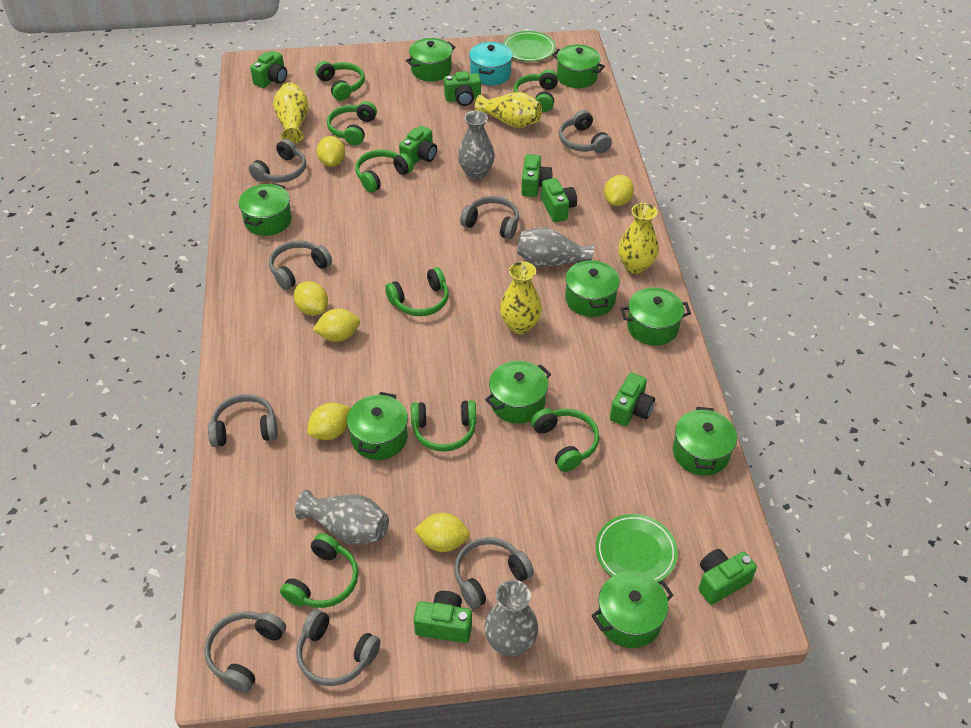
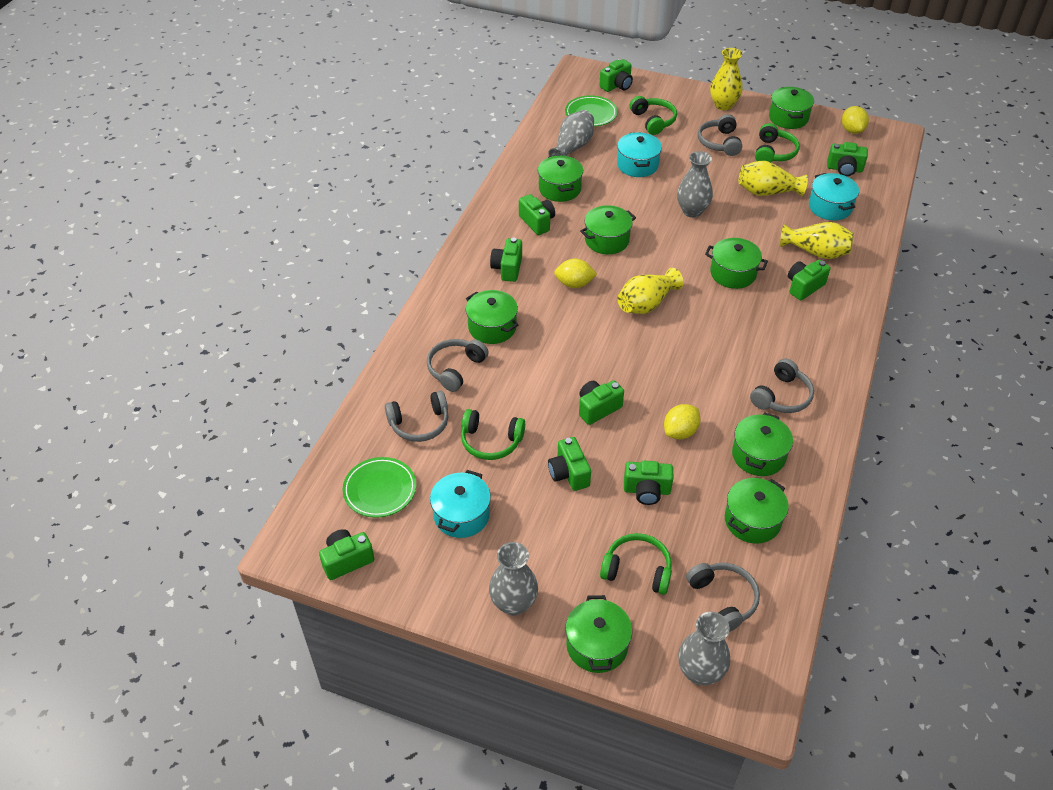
green camera: [250,51,287,88] [399,126,437,166] [414,591,472,643] [444,71,481,106] [521,154,553,197] [541,178,577,222] [610,373,655,426] [699,549,757,605] = 8 -> [319,529,374,580] [490,238,522,282] [519,194,555,235] [548,437,591,491] [579,380,624,425] [599,59,633,92] [624,461,673,505] [788,260,831,300] [827,142,868,177] = 9
green headphones: [280,533,358,608] [315,61,365,101] [327,101,377,145] [355,150,413,193] [385,267,449,316] [411,400,476,452] [514,70,558,112] [531,408,599,472] = 8 -> [461,409,525,460] [600,533,672,595] [630,96,677,135] [755,123,800,162] = 4
green pot: [239,183,292,236] [347,392,408,460] [406,38,456,81] [485,361,551,424] [552,45,605,88] [565,259,620,317] [591,571,674,648] [621,287,691,346] [673,407,737,476] = 9 -> [466,290,518,344] [538,155,583,202] [565,595,632,673] [580,205,636,254] [705,238,768,289] [725,478,789,544] [732,412,793,476] [769,87,814,129] = 8
grey headphones: [204,612,286,693] [208,394,278,447] [249,139,306,182] [269,240,332,290] [296,609,381,686] [454,537,534,609] [460,196,519,239] [559,110,612,153] = 8 -> [385,391,448,442] [427,339,489,392] [686,563,760,632] [698,114,742,156] [750,359,814,413] = 5
turquoise pot: [469,42,513,86] = 1 -> [430,470,491,538] [617,132,662,177] [809,173,859,221] = 3
yellow lemon: [294,281,328,316] [307,403,351,440] [313,308,360,342] [317,136,345,167] [414,513,470,552] [604,175,634,206] = 6 -> [554,259,597,288] [664,404,701,439] [842,106,869,134] = 3

